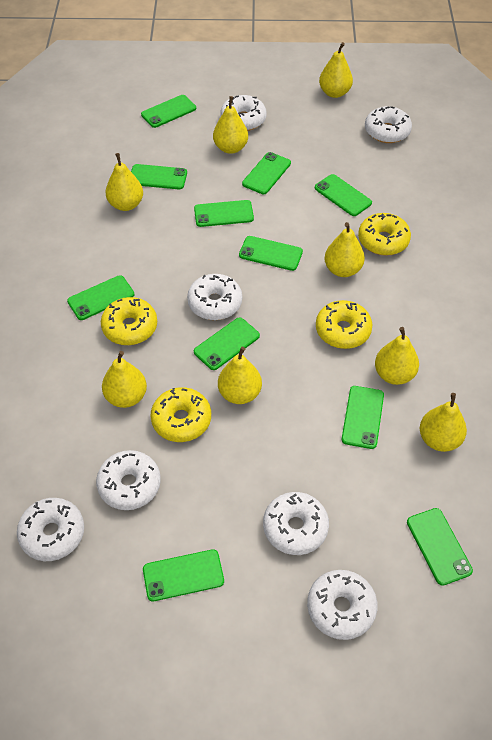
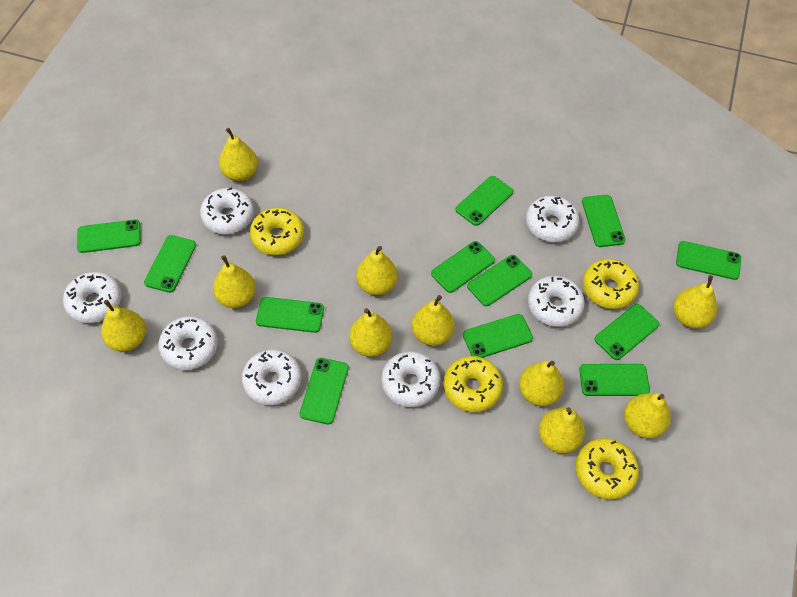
green phone: [67,275,134,320] [131,164,187,189] [141,95,196,128] [143,549,224,601] [194,200,254,227] [194,317,260,370] [239,236,303,271] [242,152,291,194] [315,174,372,216] [342,386,384,449] [407,508,473,586] = 11 -> [77,219,141,253] [144,235,196,293] [256,297,324,333] [300,358,349,425] [431,241,495,293] [456,176,513,226] [463,314,533,358] [467,255,532,306] [579,364,650,396] [582,195,626,247] [594,304,660,360] [676,241,741,280] = 12
yellow pear: [102,351,147,408] [105,153,143,211] [213,96,248,154] [218,347,262,404] [319,42,353,98] [324,222,365,277] [375,327,419,385] [420,393,467,452] = 8 -> [101,300,146,352] [213,255,256,308] [219,128,258,181] [349,308,392,357] [356,246,398,295] [412,295,455,346] [519,361,564,406] [539,407,585,453] [624,393,671,438] [673,275,717,328] = 10

